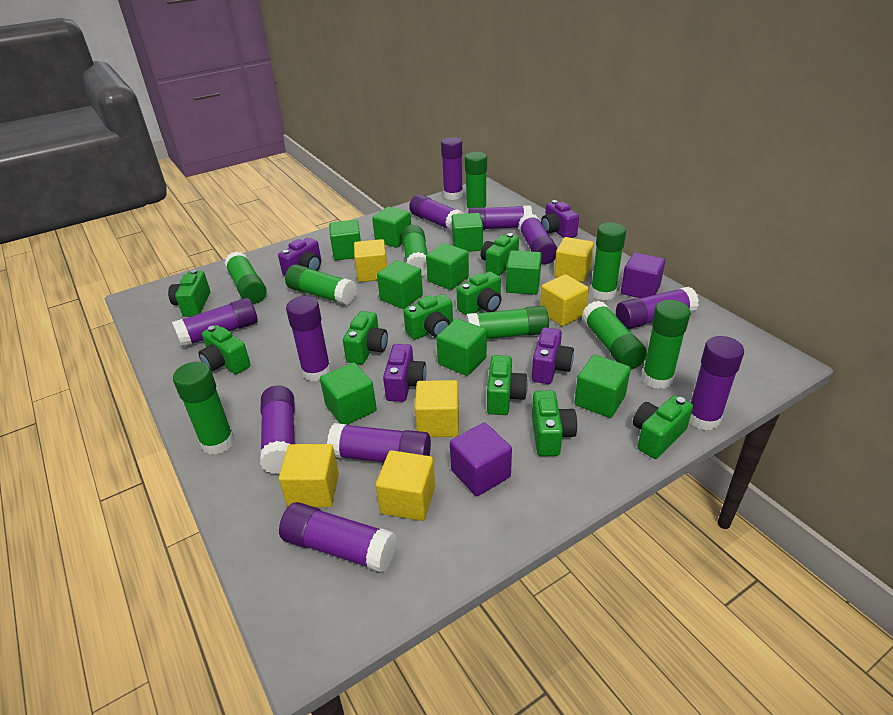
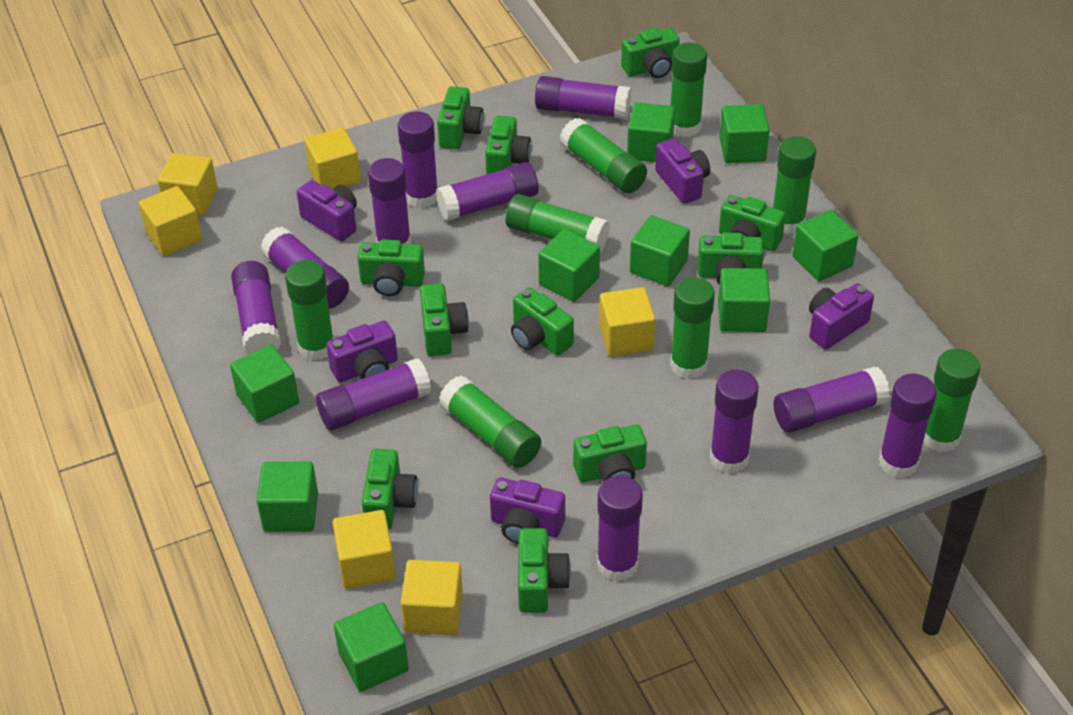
green camera: [168,269,210,317] [198,325,251,374] [343,311,388,364] [403,294,453,340] [457,271,501,315] [480,233,519,276] [487,355,528,415] [532,391,577,456] [633,395,693,459] = 9 -> [357,239,425,296] [362,449,418,529] [420,283,469,356] [437,86,484,149] [485,115,531,175] [511,287,574,356] [518,528,571,613] [573,424,647,482] [621,28,680,78] [698,232,764,284] [719,195,786,251] = 11
green glue stick: [173,362,234,455] [224,251,267,304] [285,264,357,305] [401,225,428,276] [465,152,487,214] [466,306,549,339] [582,301,647,369] [590,222,626,300] [642,300,690,389] = 9 -> [285,260,334,361] [439,375,541,468] [506,194,610,252] [560,118,647,193] [670,277,715,379] [671,42,707,137] [773,136,816,234] [923,349,980,452] = 8
purple camera: [278,238,321,276] [383,344,426,402] [532,327,574,384] [541,200,579,238] = 4 -> [297,180,357,241] [326,321,398,382] [490,477,565,544] [655,138,710,204] [809,283,874,350] = 5
purple cube: [450,422,512,496] [621,252,665,298] = 2 -> none = 0

